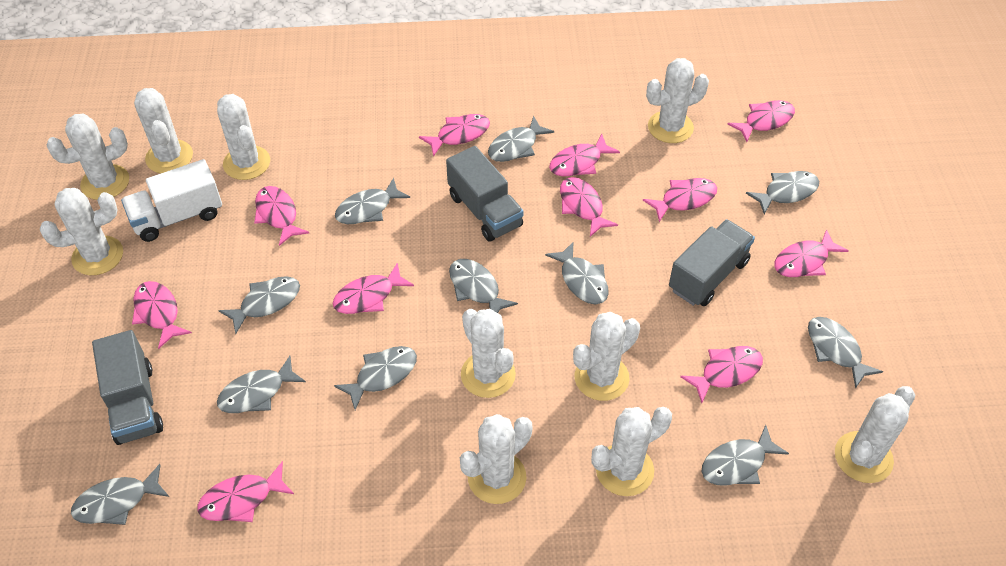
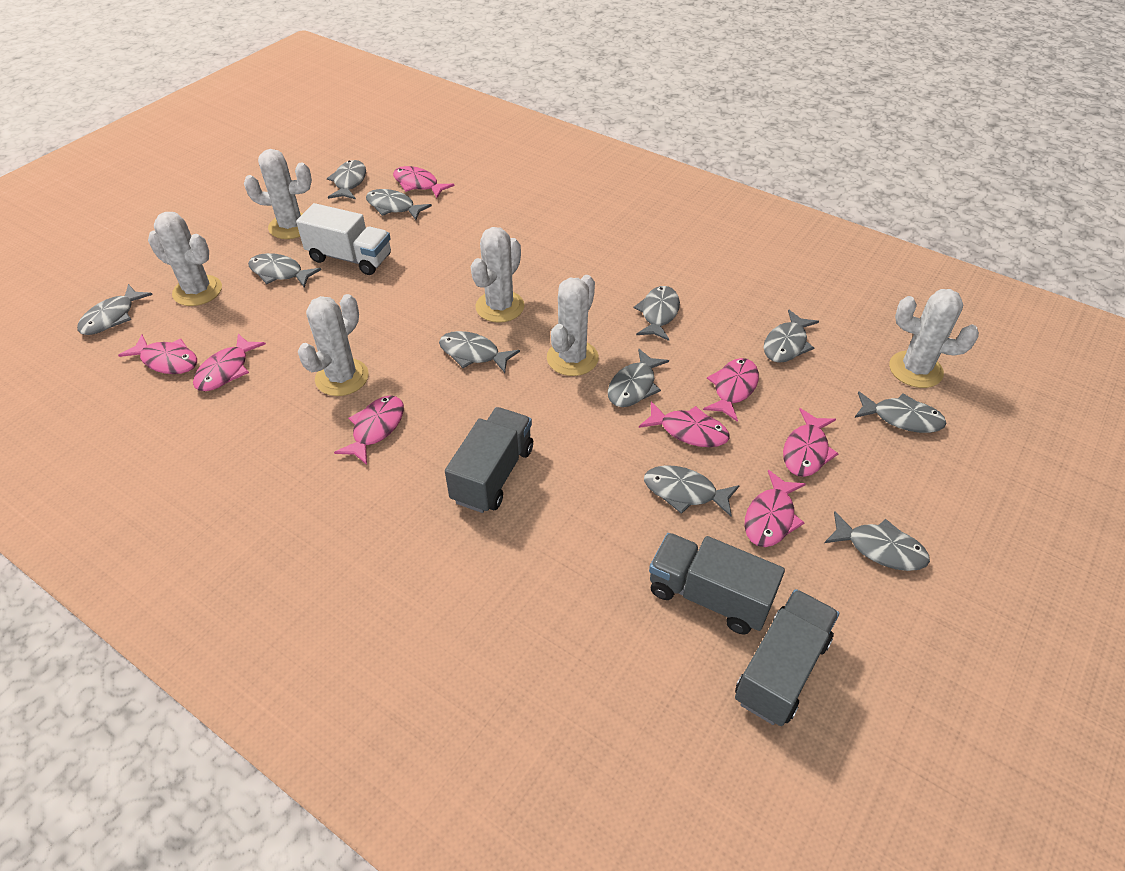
pink fish: [132,281,192,349] [197,461,294,522] [254,186,309,246] [332,262,414,314] [419,114,490,157] [549,134,620,176] [560,177,618,237] [643,178,717,222] [680,346,763,403] [727,100,795,142] [774,229,849,277] = 11 -> [118,335,197,374] [193,334,266,391] [334,396,404,465] [393,166,455,198] [639,401,730,447] [703,358,759,422] [745,470,806,547] [783,408,839,477] = 8
white cactus: [40,188,123,275] [47,114,129,200] [134,88,193,173] [217,94,270,180] [460,414,532,504] [461,309,516,398] [573,312,640,401] [591,407,672,496] [646,58,709,143] [835,386,915,483] = 10 -> [148,212,222,306] [244,149,312,239] [298,294,369,396] [471,227,525,323] [547,275,599,376] [889,289,979,388] = 6

